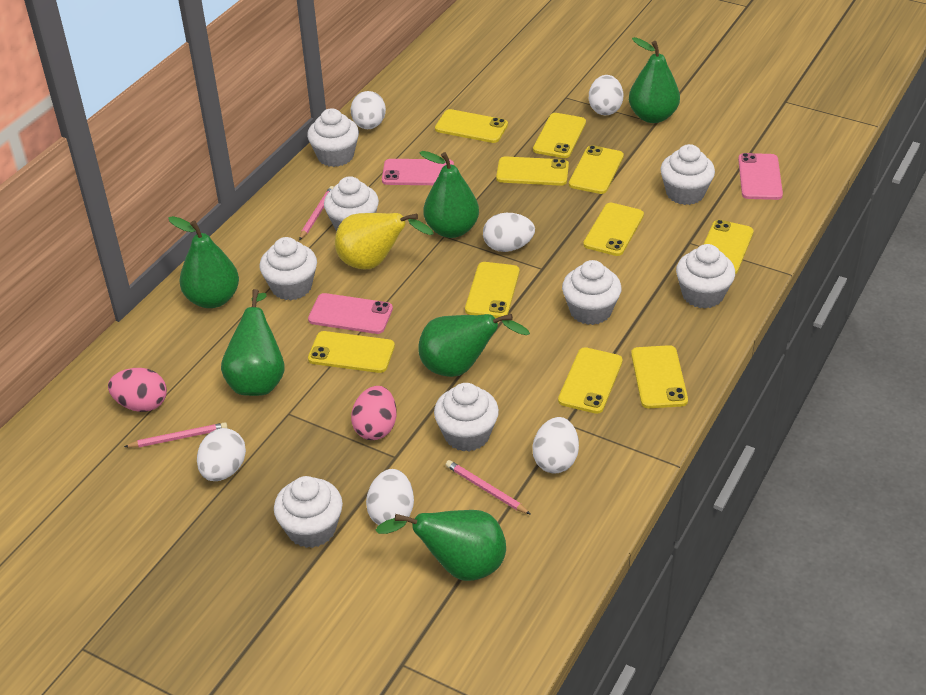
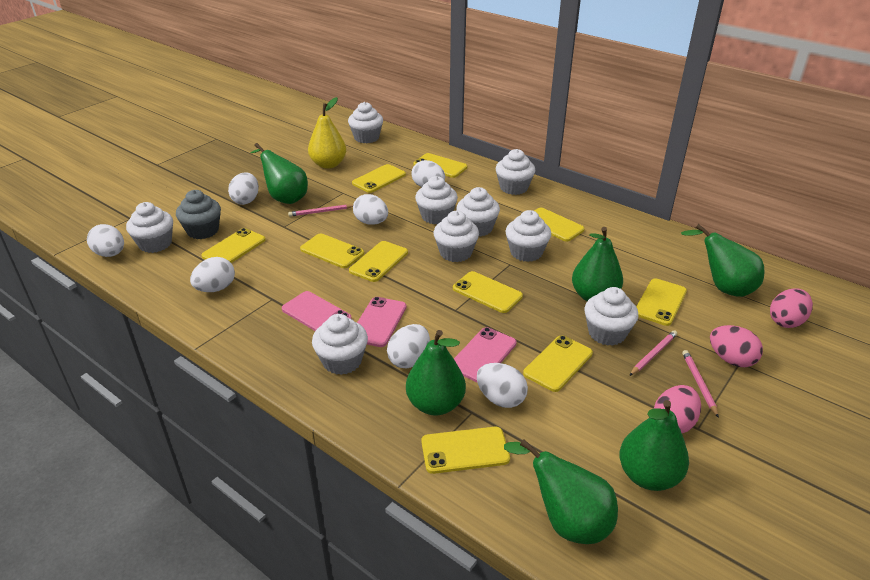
grey cupcake: none = 0 -> [176,190,221,239] = 1
pink egg: [108,368,167,412] [351,386,397,440] = 2 -> [654,385,701,433] [710,325,763,367] [770,288,813,328] = 3
white cupcake: [259,237,317,300] [274,476,343,548] [307,108,359,167] [324,176,379,231] [434,383,499,451] [562,260,621,325] [660,144,715,205] [676,244,735,309] = 8 -> [126,202,173,253] [312,314,368,375] [348,102,383,143] [415,176,458,224] [433,211,479,262] [456,187,500,236] [495,149,535,195] [505,210,551,262] [584,287,639,346] = 9
white egg: [197,428,246,481] [351,91,386,129] [366,469,414,525] [483,213,535,252] [533,417,579,474] [589,75,623,115] = 6 -> [87,224,124,257] [190,257,235,292] [228,172,259,205] [353,194,388,225] [387,324,430,368] [411,160,445,187] [477,363,528,408] = 7

